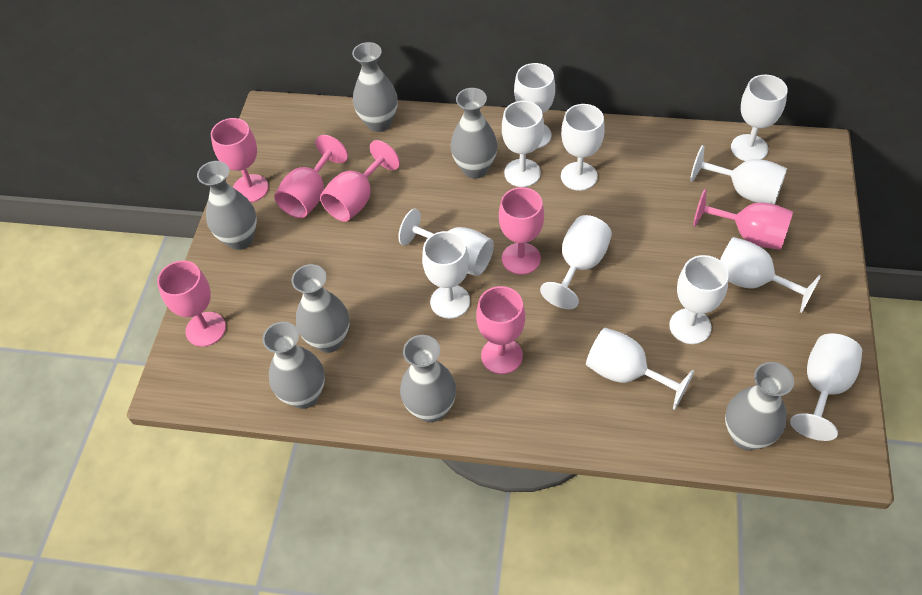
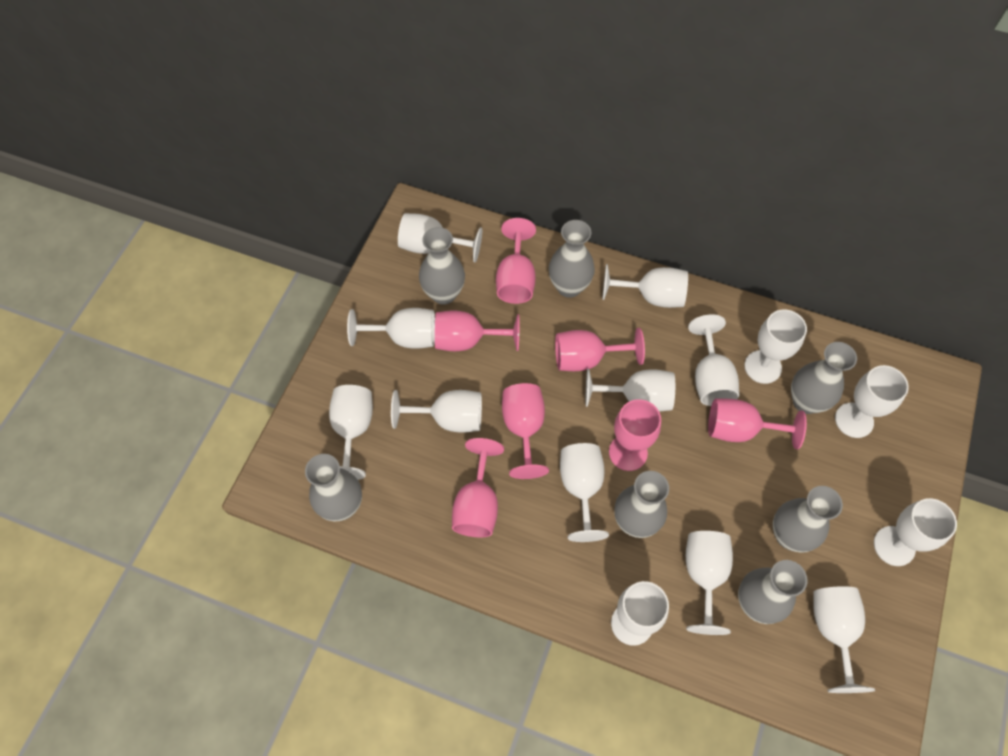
white goblet: [398,208,494,276] [422,231,470,319] [502,101,544,187] [514,63,555,148] [540,215,612,309] [561,104,605,191] [586,328,694,410] [669,255,729,344] [690,145,787,205] [720,237,821,313] [731,75,788,161] [790,333,862,441] = 12 -> [329,385,373,480] [347,308,435,349] [391,390,482,433] [398,213,482,263] [560,443,609,542] [586,369,675,411] [602,264,688,308] [611,581,669,646] [686,531,733,635] [688,314,739,406] [744,310,807,384] [813,586,875,693] [835,365,909,438] [874,498,957,566] = 14

